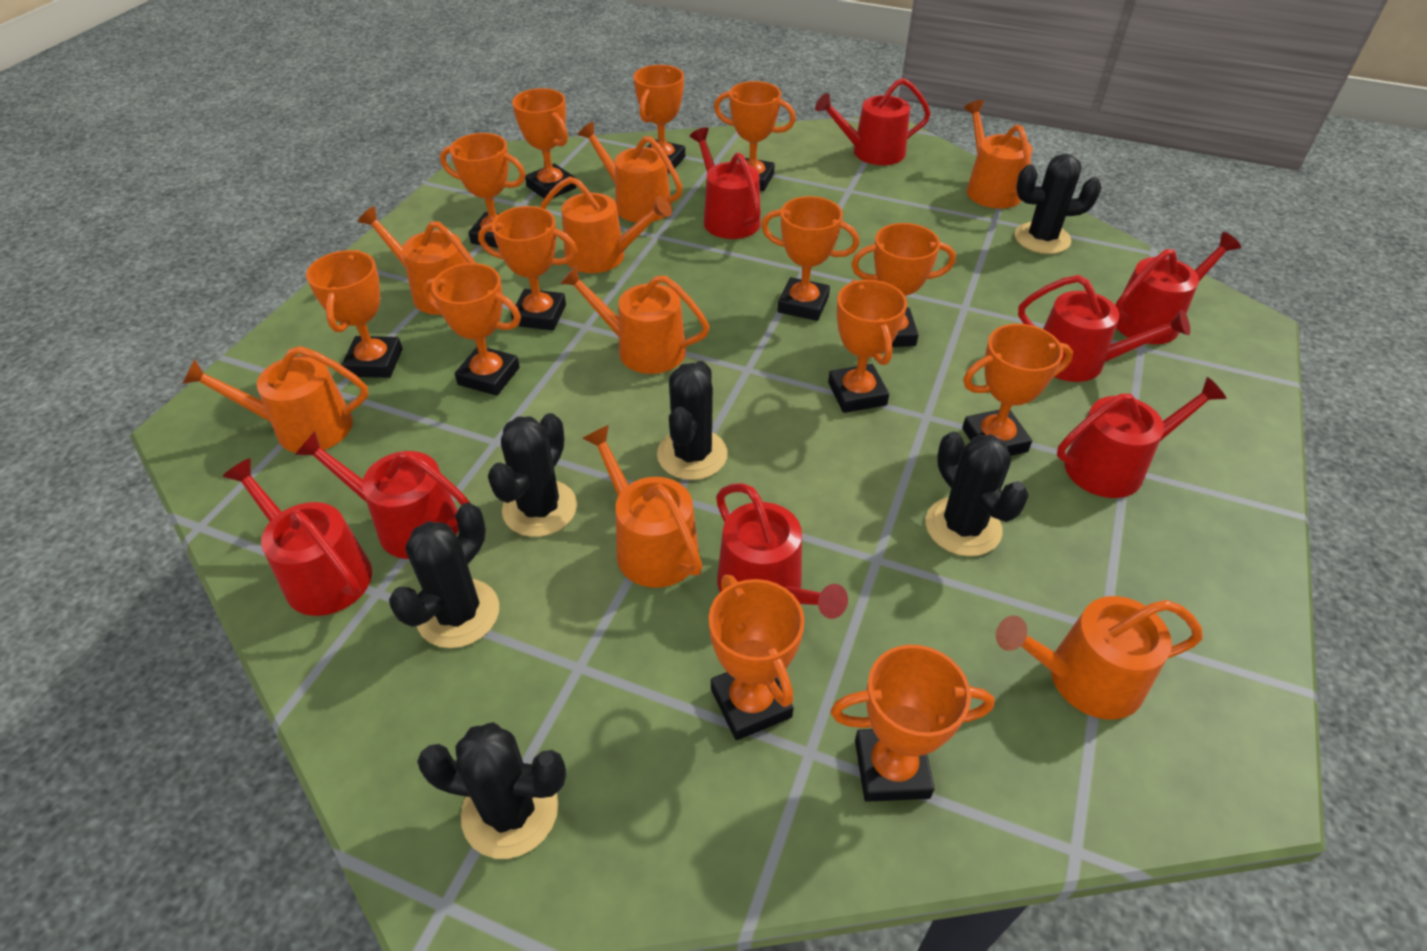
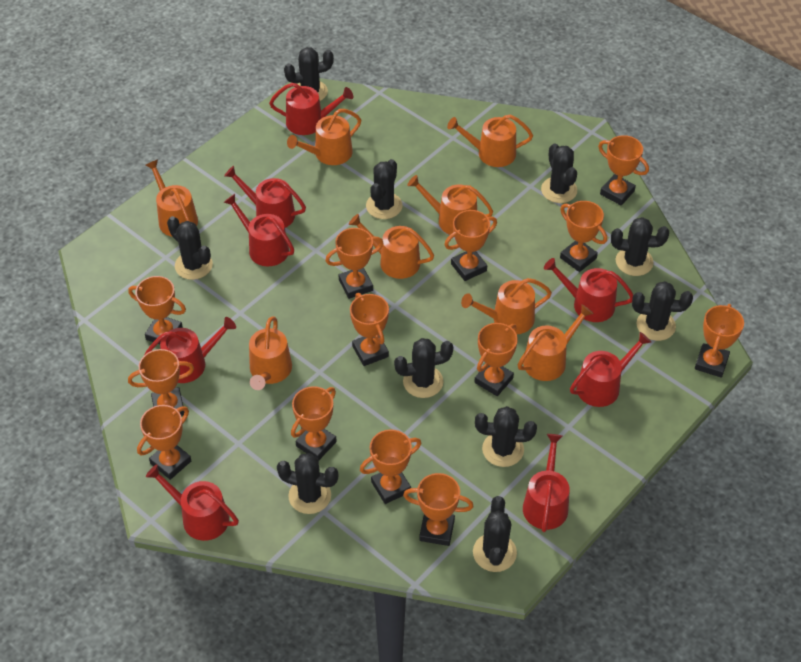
black cactus: [389,503,499,648] [417,722,566,859] [488,413,577,537] [657,361,728,480] [925,432,1029,556] [1015,154,1102,254] = 6 -> [167,216,213,280] [277,453,338,514] [284,47,334,101] [366,159,403,219] [394,338,453,398] [473,496,517,572] [475,406,537,467] [541,143,577,203] [611,217,669,276] [632,281,693,341] = 10

